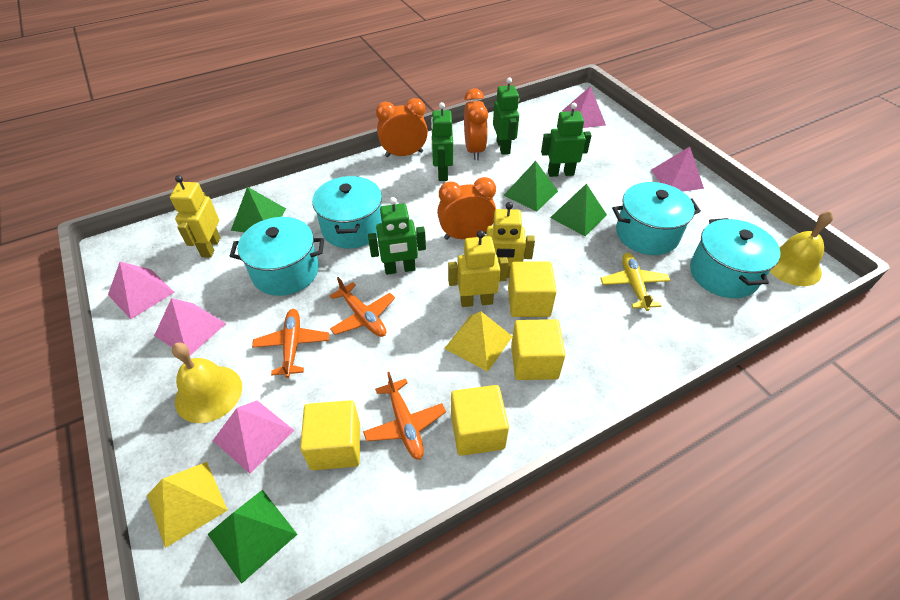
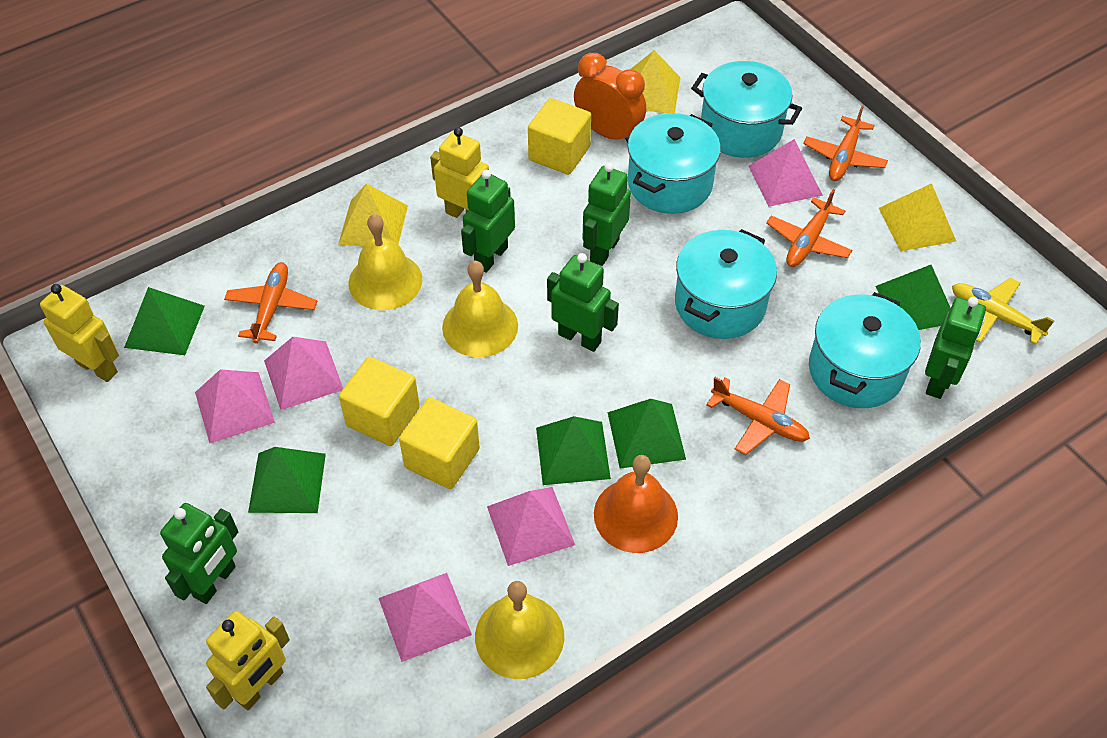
green pyramid: [208,490,297,584] [231,187,286,232] [504,161,558,212] [550,184,607,236] = 4 -> [124,287,205,355] [248,447,326,513] [536,416,611,485] [607,399,686,469] [876,265,951,330] = 5
green robot: [368,197,426,275] [431,102,453,181] [493,77,519,155] [541,103,592,177] = 4 -> [160,503,238,604] [461,170,515,273] [547,253,619,352] [582,163,631,266] [925,297,986,399] = 5
orange bell: none = 0 -> [594,455,678,553] = 1
orange clock: [376,98,428,157] [437,177,496,240] [464,88,488,160] = 3 -> [574,53,646,143] = 1
orange plane: [252,309,329,378] [330,277,395,337] [363,372,446,460] = 3 -> [224,262,317,344] [706,377,810,455] [766,189,852,267] [803,105,888,181] = 4
yellow bell: [172,343,242,423] [770,211,833,286] = 2 -> [349,214,422,310] [442,261,518,357] [475,581,564,679] = 3
yellow cube: [300,400,360,470] [451,385,509,456] [508,261,557,317] [511,319,566,380] = 4 -> [339,357,420,446] [399,397,480,489] [528,98,591,175] = 3
yellow pyramid: [147,462,228,548] [444,311,513,372] = 2 -> [339,184,408,247] [631,50,681,113] [879,183,956,251] = 3

